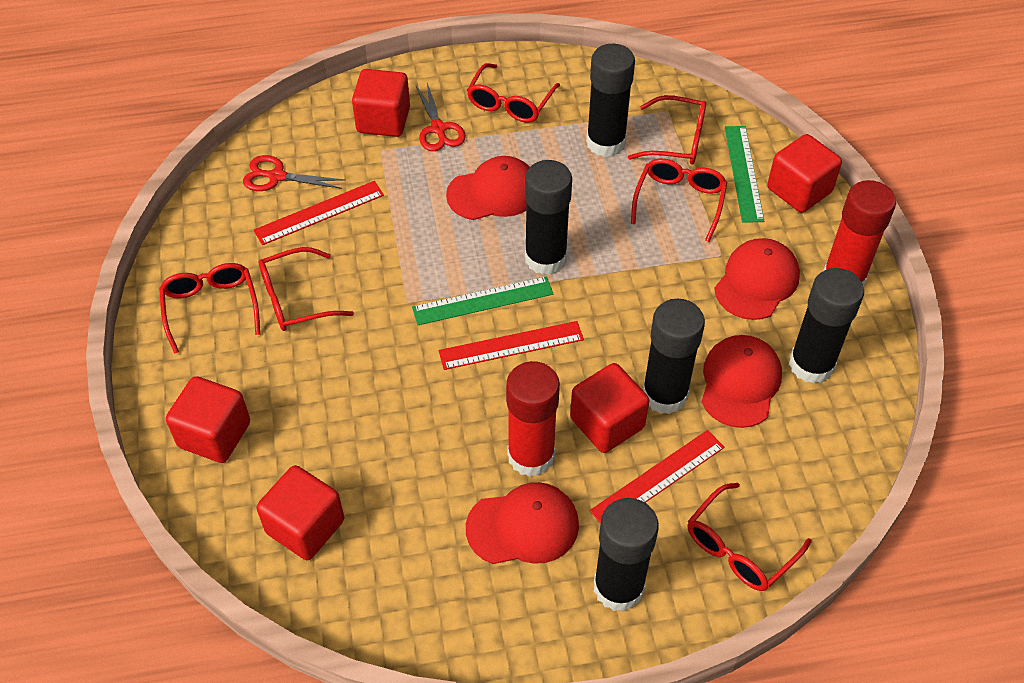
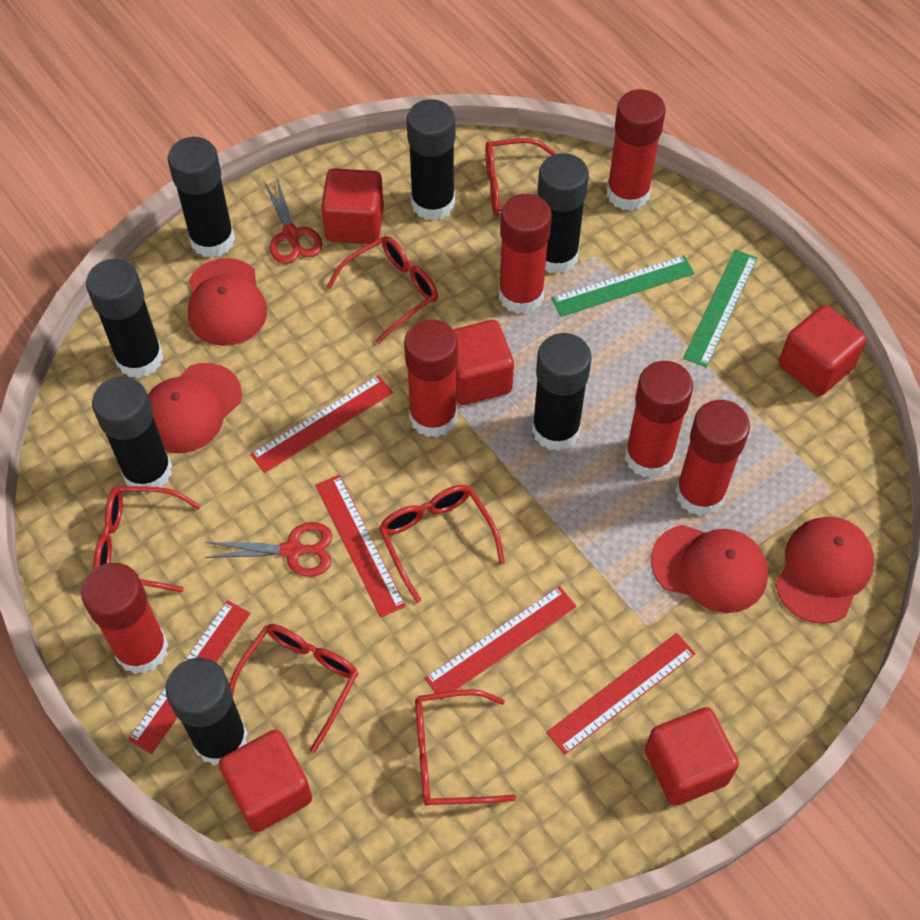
black glue stick: [525,160,572,275] [586,44,635,157] [594,498,659,612] [642,298,705,414] [789,268,864,384] = 5 -> [86,259,163,378] [92,376,172,493] [165,658,248,766] [168,137,235,258] [407,99,455,221] [532,333,591,451] [538,153,589,274] = 7
red glue stick: [506,361,560,477] [823,180,896,287] = 2 -> [81,563,168,674] [404,319,458,437] [499,194,552,314] [606,89,666,211] [625,361,693,478] [675,400,750,516] = 6
red ruler: [254,181,384,245] [439,321,584,370] [590,430,724,524] = 3 -> [128,600,251,754] [250,375,393,473] [315,475,406,617] [424,586,577,700] [546,633,696,755] = 5

